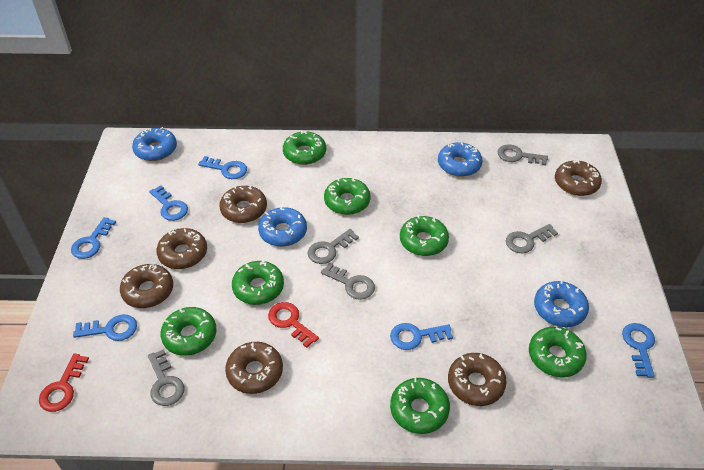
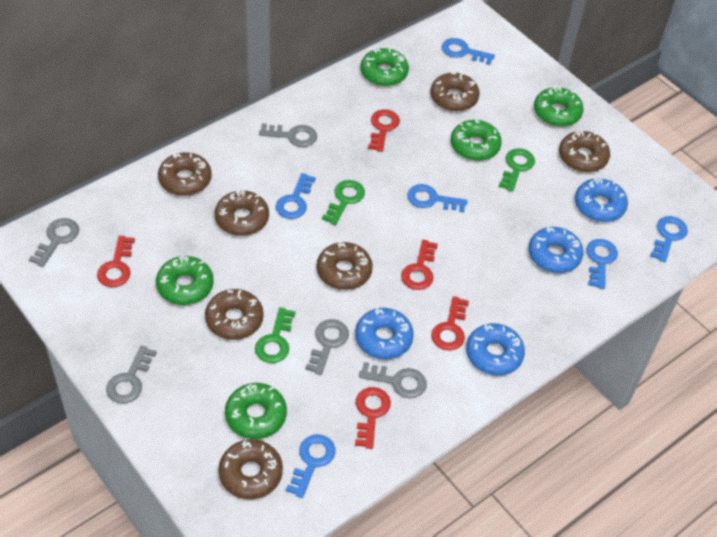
brown donut: [120,264,173,308] [156,228,207,269] [219,186,267,223] [225,342,283,394] [448,353,507,406] [555,160,602,196] = 6 -> [158,152,212,196] [205,289,264,340] [215,190,269,236] [219,439,283,499] [317,242,373,290] [430,72,480,111] [559,131,610,172] = 7
green donut: [161,307,217,356] [232,260,284,305] [283,130,326,165] [324,178,371,215] [390,377,450,434] [400,215,449,256] [529,327,587,377] = 7 -> [156,256,214,305] [225,383,287,439] [360,48,409,86] [451,119,502,161] [534,87,584,126] = 5
green key: none = 0 -> [255,307,295,363] [322,180,365,225] [499,148,535,192] = 3
red key: [39,353,89,412] [268,302,319,348] = 2 -> [97,236,135,287] [355,387,391,449] [368,109,400,152] [401,240,438,290] [431,296,469,351] = 5

